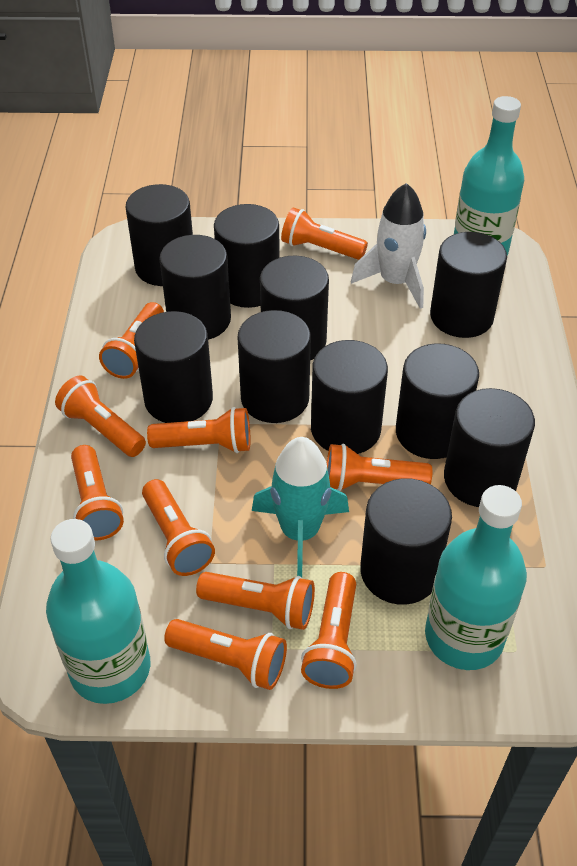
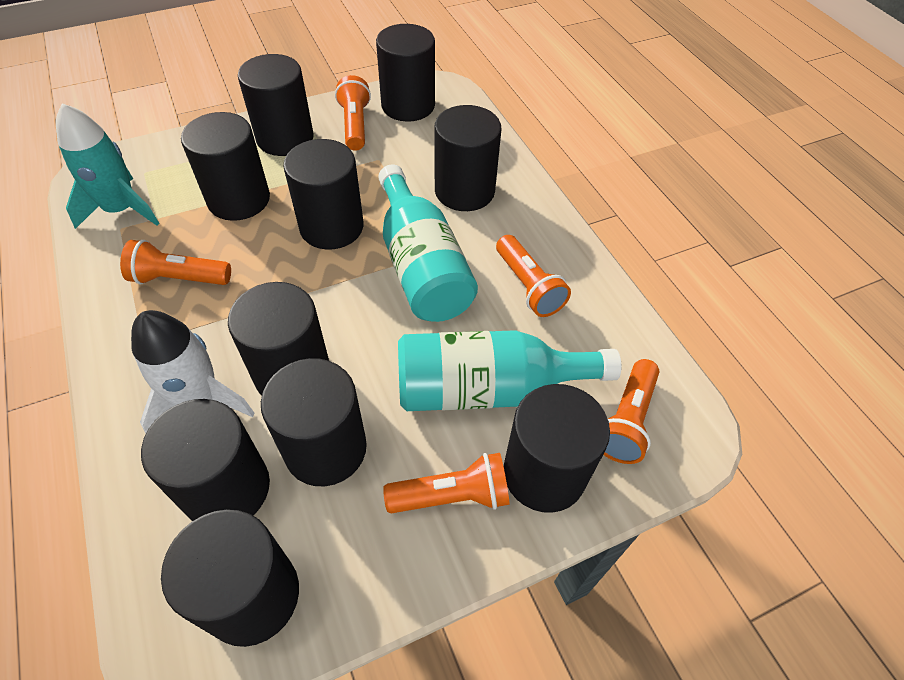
black cylinder: [125,184,193,286] [134,311,213,423] [159,235,231,340] [214,204,280,308] [237,310,311,423] [260,256,329,360] [311,340,388,454] [360,478,452,605] [396,343,479,459] [430,232,507,338] [444,388,535,507] = 11 -> [141,399,270,521] [161,509,299,647] [181,112,270,221] [228,282,329,395] [238,54,314,156] [261,358,367,486] [283,139,363,250] [376,24,435,122] [435,105,501,211] [504,384,610,513] = 10
orange flashlight: [55,375,146,457] [71,445,124,540] [99,302,164,379] [142,479,215,576] [147,407,250,453] [164,619,287,690] [196,572,315,630] [281,207,368,260] [301,572,357,689] [327,443,432,491] = 10 -> [120,240,231,285] [335,75,371,151] [383,453,509,513] [496,235,571,317] [603,359,659,464] = 5
turquoise bottle: [46,519,150,704] [425,485,527,670] [454,96,524,255] = 3 -> [378,164,478,322] [398,330,621,411] = 2

